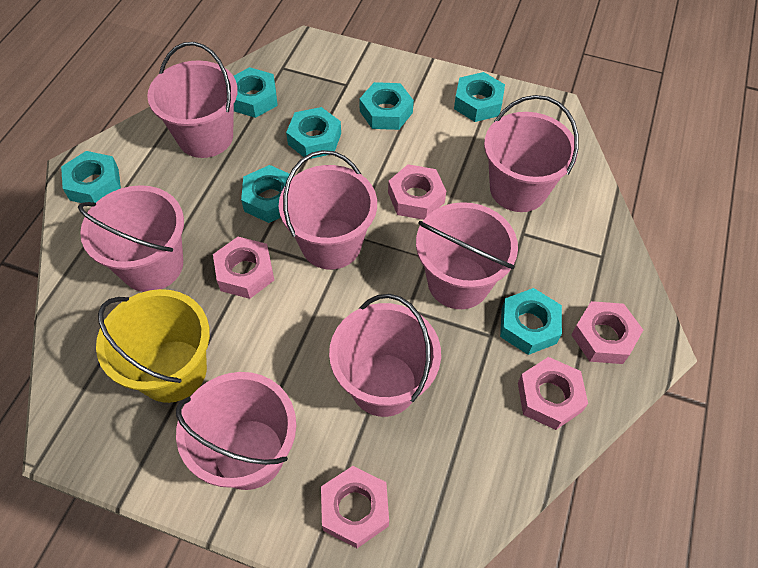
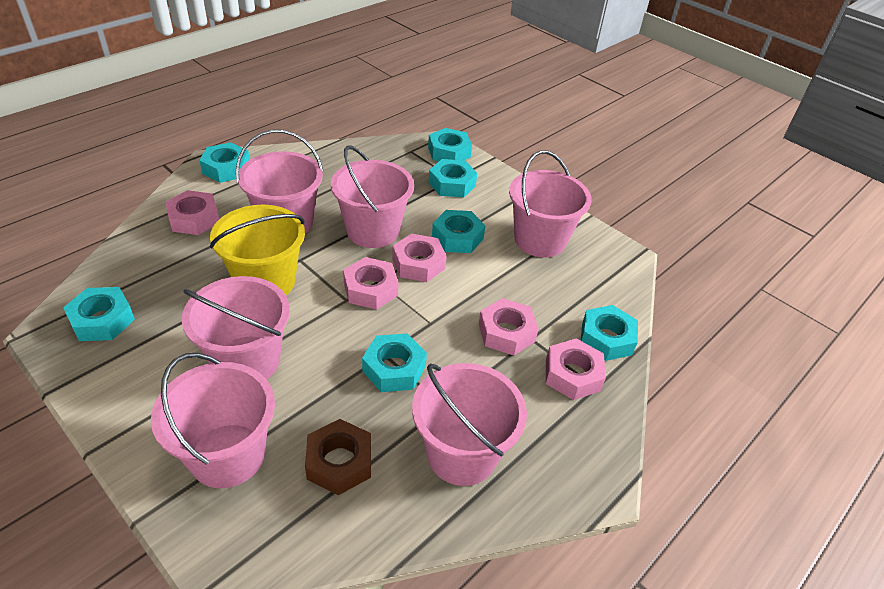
brown nut: none = 0 -> [305,419,371,495] = 1
pink bucket: [78,185,184,292] [147,42,238,158] [176,372,296,490] [279,150,377,270] [329,294,441,417] [416,202,518,309] [484,95,579,212] = 7 -> [151,353,275,488] [182,276,290,379] [236,129,323,234] [331,145,414,248] [412,363,527,486] [509,150,592,258] = 6

